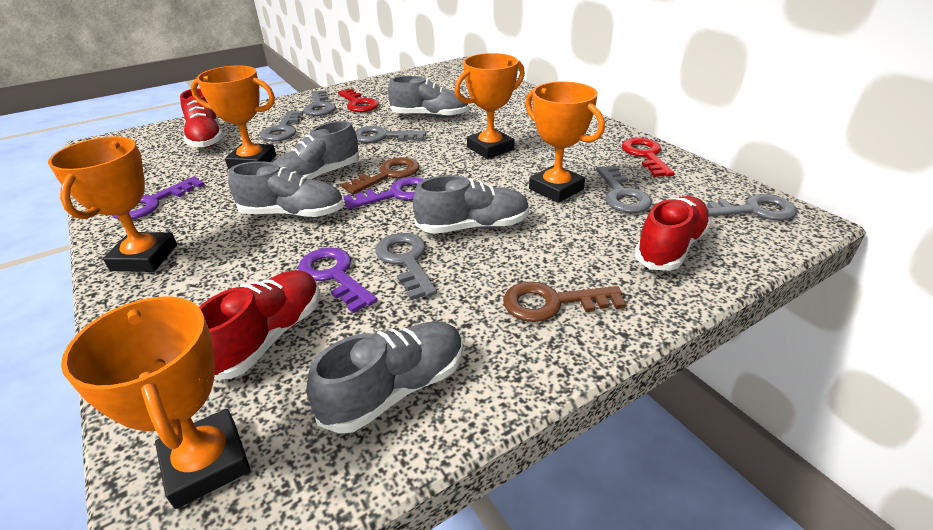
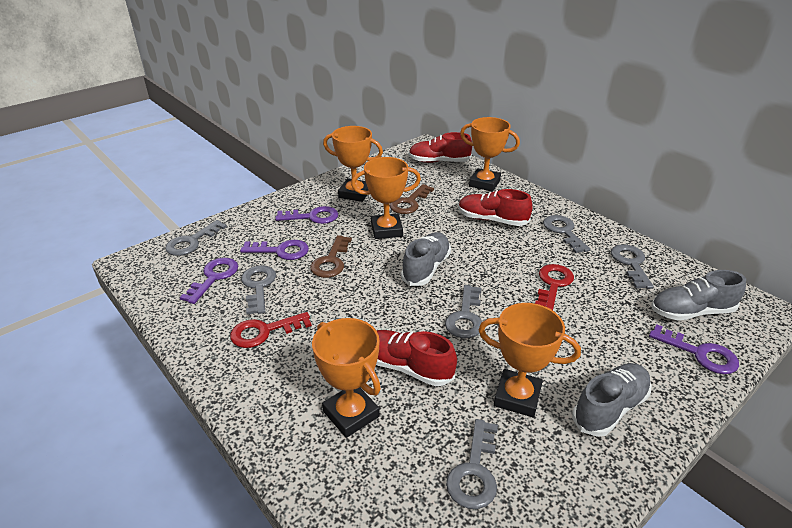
grey shoe: [228,161,344,218] [273,121,359,180] [307,321,463,434] [388,76,469,118] [413,175,530,234] = 5 -> [401,232,451,286] [572,363,652,437] [651,270,746,320] = 3
purple key: [112,176,205,219] [298,248,377,313] [343,177,425,209] = 3 -> [180,258,238,304] [240,240,309,260] [275,206,338,224] [649,324,739,374] = 4

